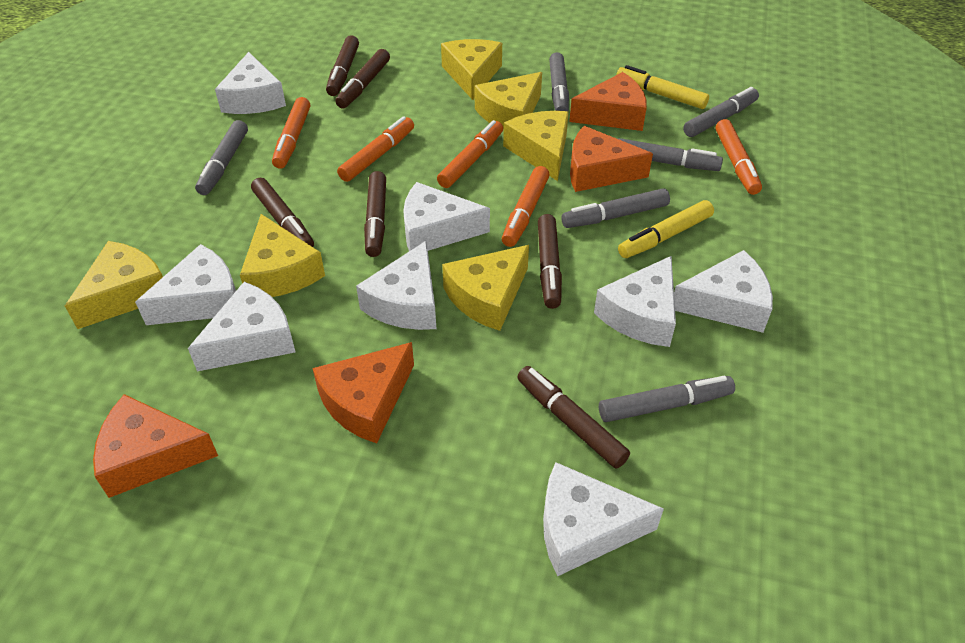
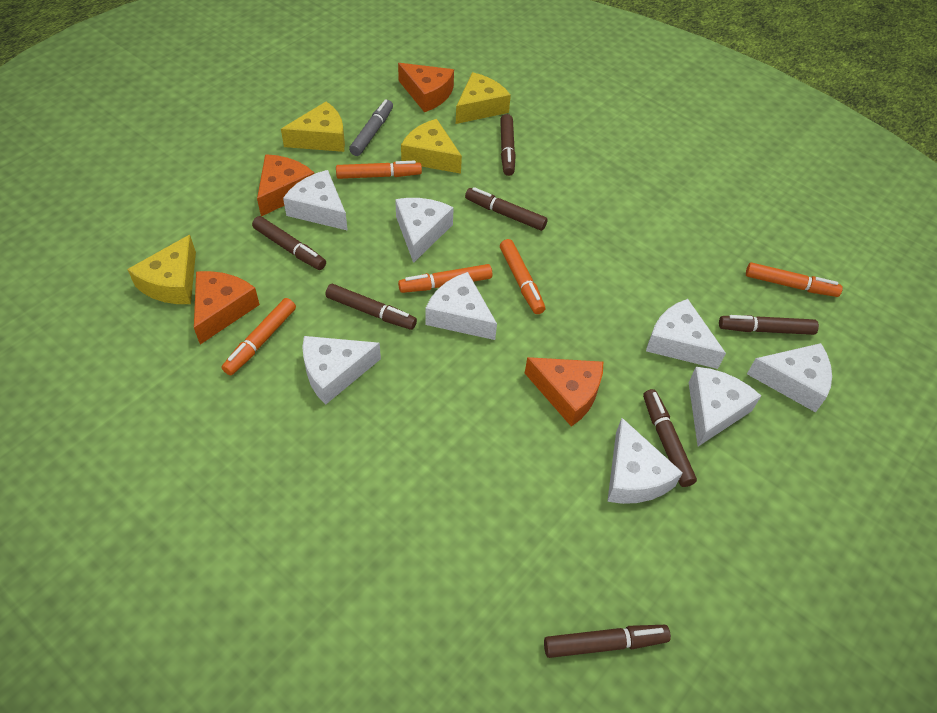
brown marker: [251,178,314,247] [326,35,359,96] [335,49,390,108] [364,171,386,257] [517,366,630,469] [538,214,562,309] = 6 -> [252,216,326,270] [325,284,417,330] [465,187,548,231] [500,114,516,176] [544,625,671,658] [643,389,697,487] [719,315,819,335] = 7
grey marker: [195,120,248,195] [549,52,569,111] [562,188,670,228] [599,376,735,422] [618,138,723,171] [683,87,759,137] = 6 -> [349,99,393,156] = 1
yellow cheese: [65,241,163,329] [240,214,325,297] [441,39,502,100] [442,245,529,331] [475,72,542,130] [503,111,569,181] = 6 -> [127,235,196,304] [281,101,345,152] [401,119,462,174] [456,72,511,124] = 4
yellow marker: [616,65,709,109] [618,200,714,258] = 2 -> none = 0

